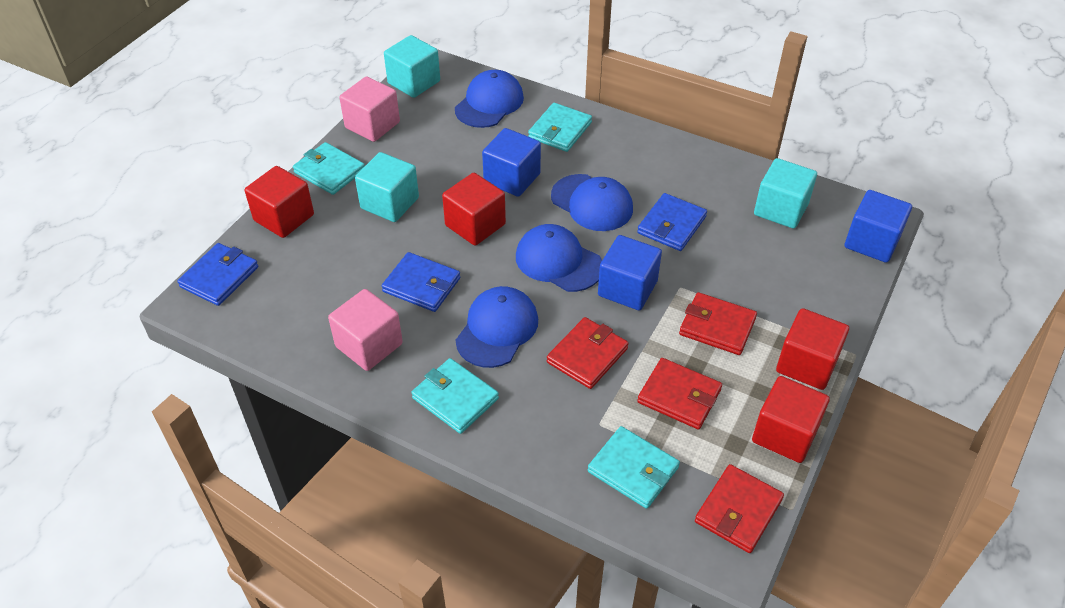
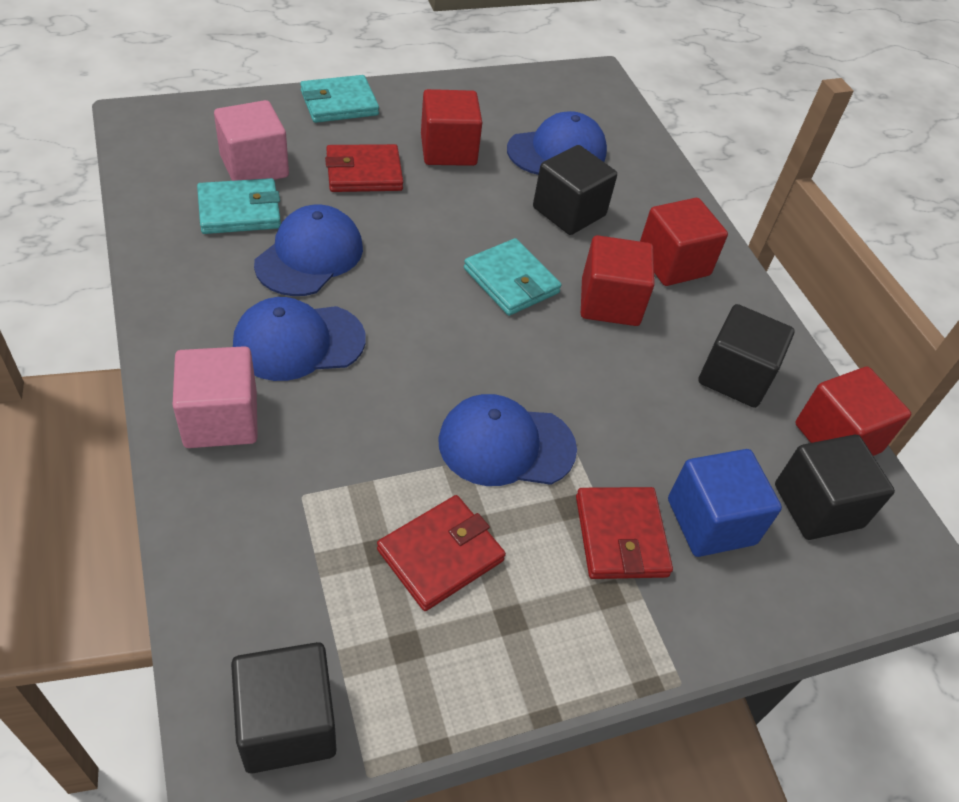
black cube: none = 0 -> [231,642,336,774] [533,145,617,235] [698,304,795,408] [775,435,895,540] = 4
blue cube: [482,128,541,197] [598,235,662,310] [845,190,912,263] = 3 -> [668,449,782,557] = 1
blue wallet: [177,243,258,306] [382,252,460,312] [637,193,707,251] = 3 -> none = 0
red wallet: [547,317,629,389] [637,358,722,429] [679,292,757,355] [695,464,784,553] = 4 -> [325,144,403,192] [377,495,506,611] [576,487,673,579] = 3
turquoise cube: [355,152,419,222] [384,35,440,98] [754,158,817,229] = 3 -> none = 0
turquoise wallet: [293,142,365,195] [411,358,499,434] [528,103,592,152] [588,426,680,509] = 4 -> [197,178,281,234] [300,75,379,123] [464,238,562,316] = 3

